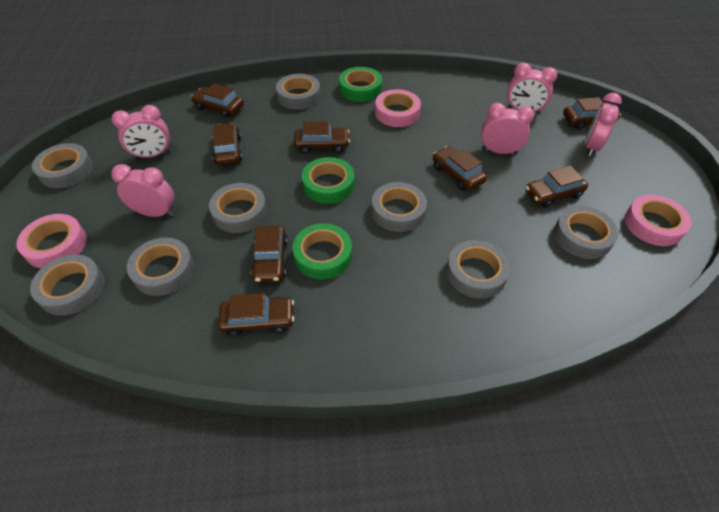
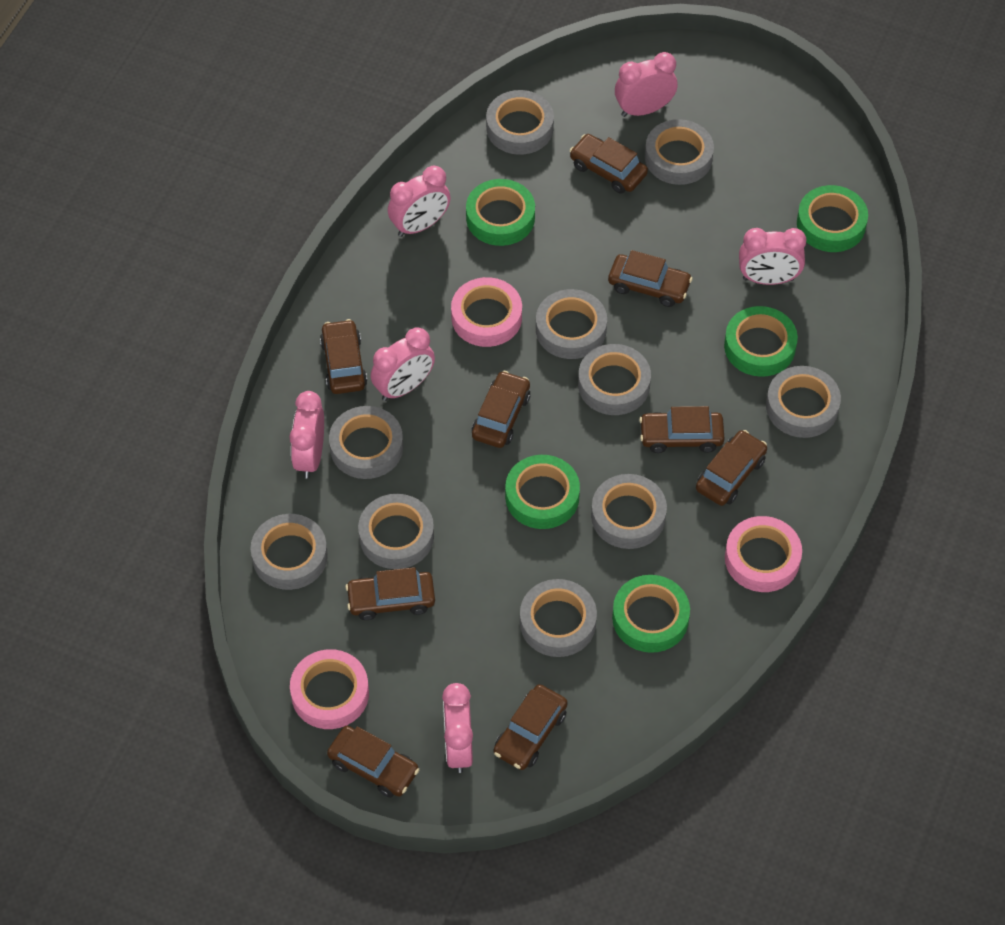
brown car: [191,84,244,118] [213,123,242,165] [218,293,294,337] [251,226,288,283] [294,121,350,154] [433,146,487,191] [525,165,588,208] [563,97,621,130] = 8 -> [320,319,367,394] [327,726,419,798] [345,567,435,620] [472,371,530,448] [494,684,568,770] [570,134,648,194] [608,250,693,307] [639,406,725,453] [696,430,767,506] = 9
green tape: [293,223,352,279] [302,157,354,204] [339,67,382,102] = 3 -> [466,179,535,246] [505,455,580,529] [612,575,690,653] [724,306,798,377] [797,185,868,252] = 5
grey tape: [30,255,105,315] [32,143,93,188] [127,237,194,296] [209,183,267,233] [276,74,321,110] [372,182,427,232] [446,240,510,298] [554,206,619,259] = 8 -> [251,514,328,590] [329,406,403,479] [358,494,434,569] [486,90,554,155] [520,579,597,657] [536,289,607,359] [578,344,651,415] [591,474,667,549] [645,119,714,185] [766,366,841,438] = 10
pink clock: [111,164,174,217] [112,105,171,159] [481,103,534,154] [507,63,557,115] [585,93,622,156] = 5 -> [289,391,324,479] [371,327,435,401] [388,166,451,237] [442,683,473,773] [615,52,677,117] [739,228,806,285] = 6

